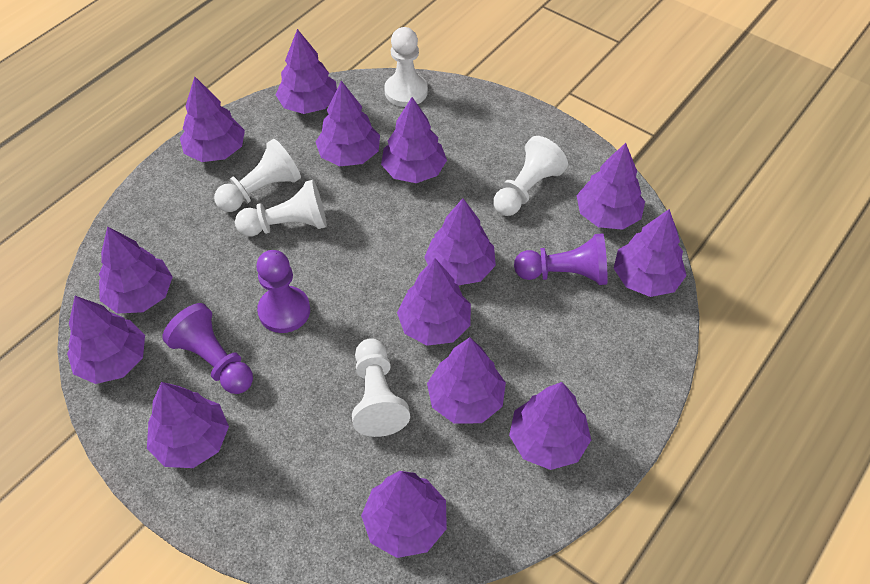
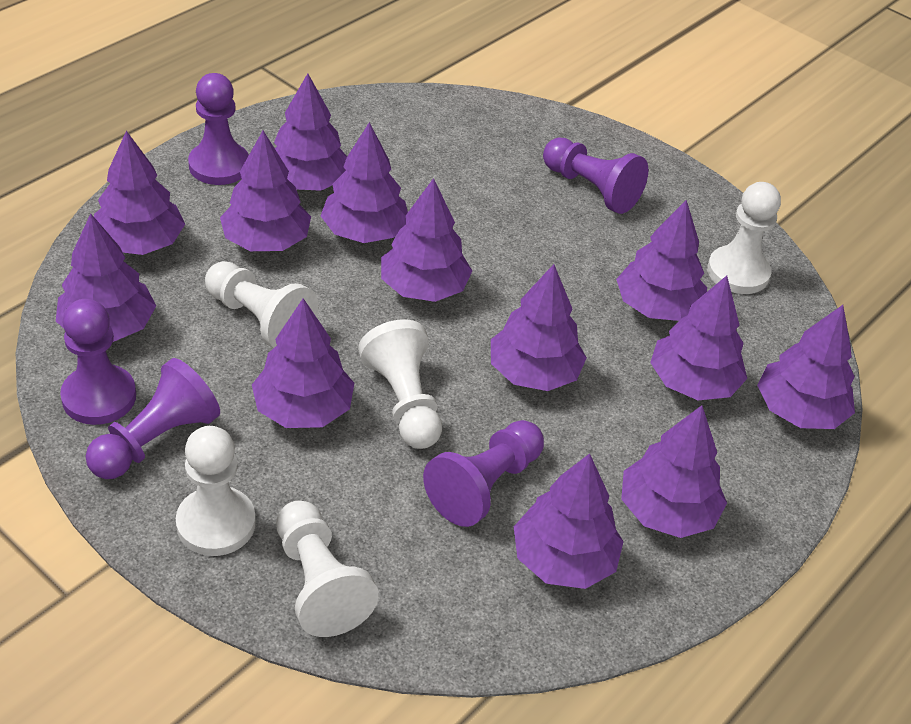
purple pawn: [162,303,253,394] [256,250,310,333] [514,233,608,285] = 3 -> [60,299,136,425] [86,358,220,479] [188,73,249,185] [423,420,544,527] [543,138,648,214] = 5
purple tree: [67,296,145,384] [99,226,173,314] [147,382,229,468] [180,76,245,162] [276,29,337,114] [316,81,380,166] [361,471,447,558] [381,97,447,183] [397,258,471,346] [424,198,496,285] [427,337,506,424] [509,382,591,470] [577,143,645,230] [613,209,687,297] = 14 -> [56,213,156,342] [94,131,185,255] [220,131,311,251] [252,298,354,428] [274,73,347,191] [321,122,408,243] [381,178,472,302] [491,264,587,391] [514,453,624,589] [616,200,707,321] [621,405,727,538] [650,276,747,400] [757,305,855,429] = 13

